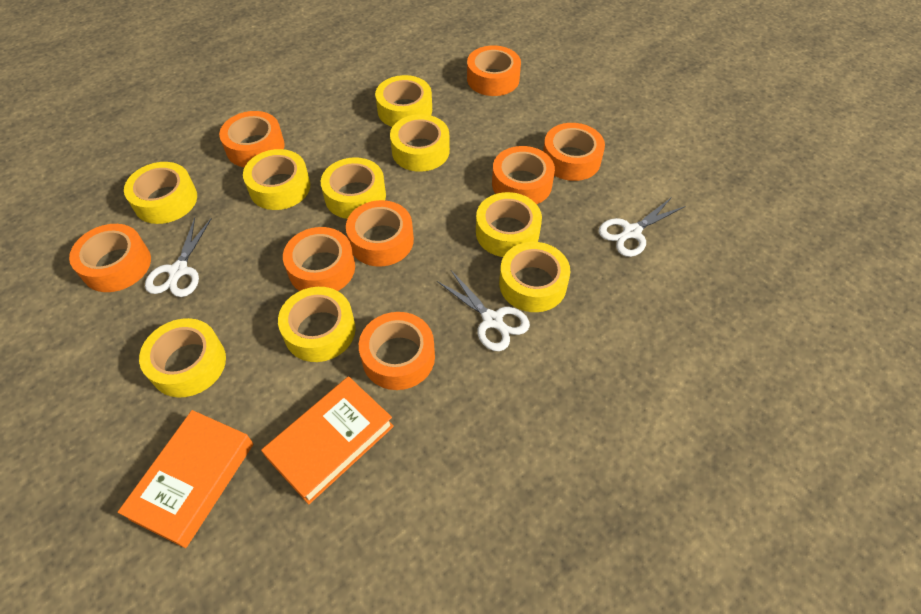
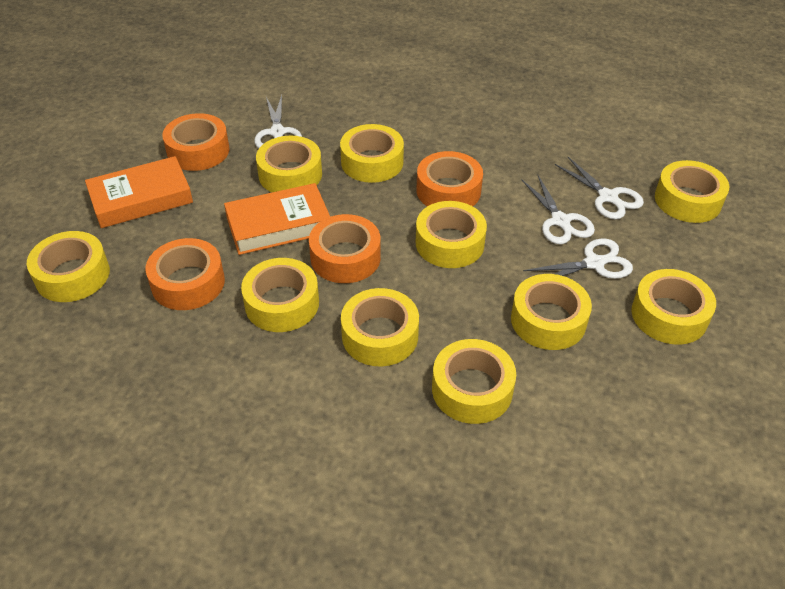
orange tape: [69,224,151,292] [219,111,285,167] [283,227,355,291] [346,200,414,266] [359,312,435,390] [467,45,521,96] [492,146,555,204] [543,123,605,181] = 8 -> [145,238,225,310] [162,113,229,171] [309,214,381,283] [416,151,483,206] = 4
white scissors: [145,218,212,297] [437,270,530,351] [598,197,685,257] = 3 -> [254,95,302,148] [521,175,595,245] [523,238,633,279] [555,157,644,220] = 4
yellow tape: [124,162,197,224] [139,318,226,398] [243,149,310,210] [278,287,356,362] [321,157,386,219] [375,75,432,127] [390,114,450,172] [476,192,542,257] [499,242,570,312] = 9 -> [27,231,110,302] [241,258,319,332] [256,136,322,192] [340,124,404,183] [341,288,419,366] [416,201,487,268] [432,339,516,424] [511,274,592,350] [631,269,716,345] [655,160,729,223] = 10

